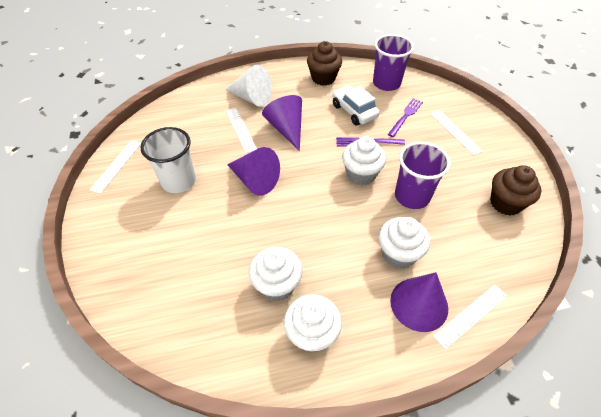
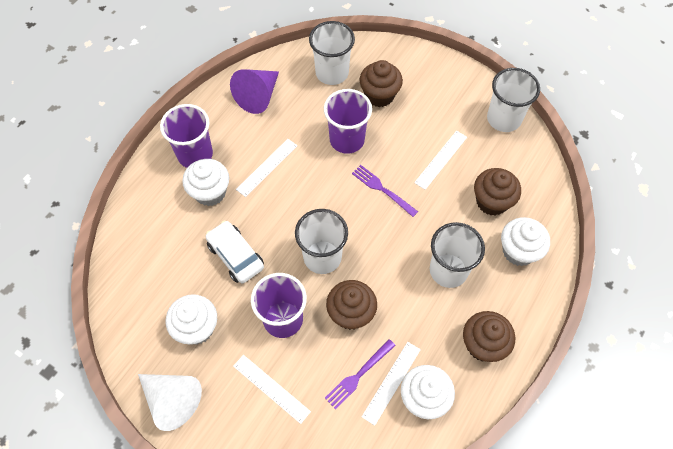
brown cupcake: [307,41,342,86] [490,165,541,215] = 2 -> [326,280,377,330] [360,60,403,107] [463,311,515,362] [474,168,521,216] = 4
purple cone: [227,147,280,196] [262,95,302,151] [390,272,448,332] = 3 -> [230,69,279,114] = 1
purple cup: [373,34,414,91] [395,142,451,209] = 2 -> [160,104,213,168] [251,273,307,338] [324,89,372,154] = 3
white cup: [140,127,196,193] = 1 -> [295,209,348,274] [309,21,355,85] [430,222,485,288] [487,68,540,132] = 4

